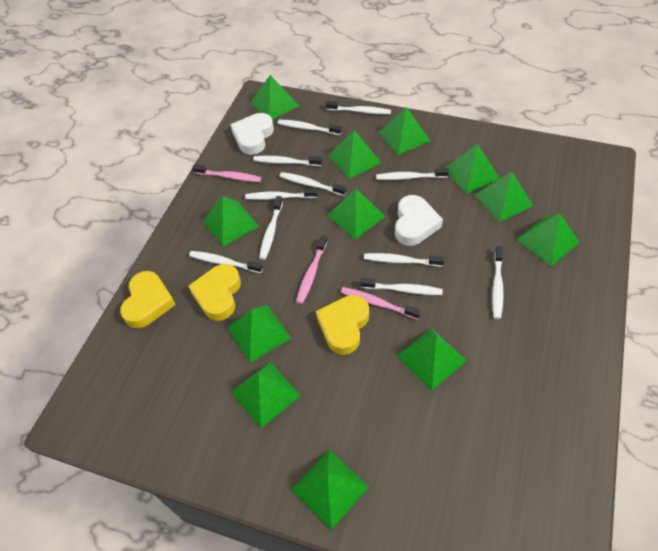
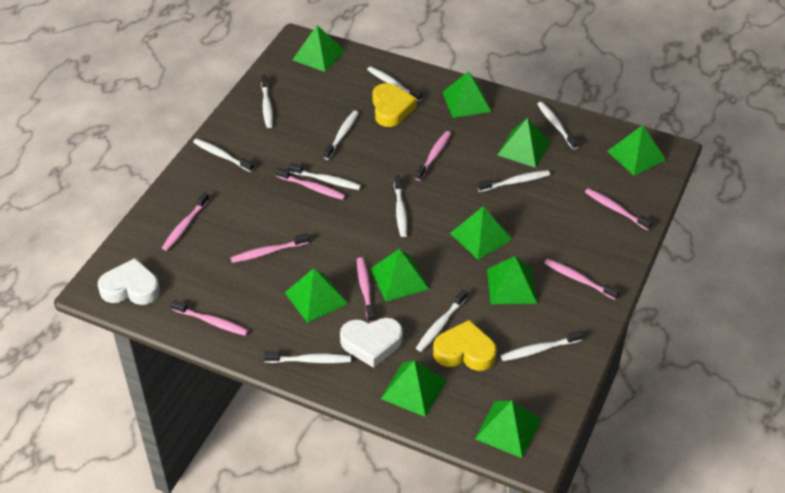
green pyramid: [203,196,259,246] [228,305,291,363] [231,362,301,428] [251,75,299,120] [292,450,369,530] [327,189,386,240] [328,130,382,179] [379,107,430,155] [397,328,467,391] [444,144,500,194] [475,172,533,222] [517,213,580,266] = 12 -> [285,268,348,323] [293,25,345,72] [370,249,429,301] [381,360,446,417] [443,71,491,118] [450,206,512,260] [475,400,541,458] [487,256,537,304] [497,118,551,168] [607,125,666,176] = 10
pink toothbrush: [192,164,261,182] [296,235,327,304] [341,287,421,319] = 3 -> [162,192,209,251] [171,300,249,336] [230,233,309,263] [276,167,346,200] [357,257,375,322] [415,131,451,181] [545,259,620,300] [585,188,653,231] = 8
yellow heart: [120,271,176,328] [188,264,241,321] [316,295,369,355] = 3 -> [372,83,417,127] [433,320,497,371] = 2

